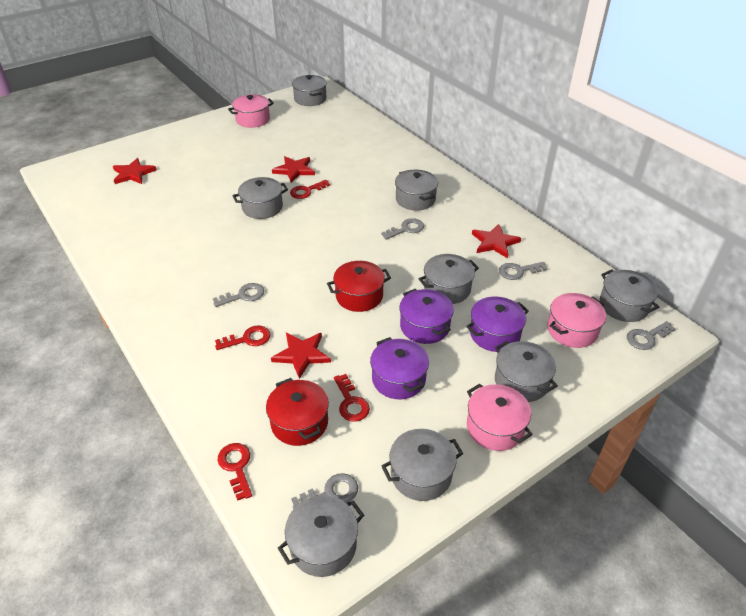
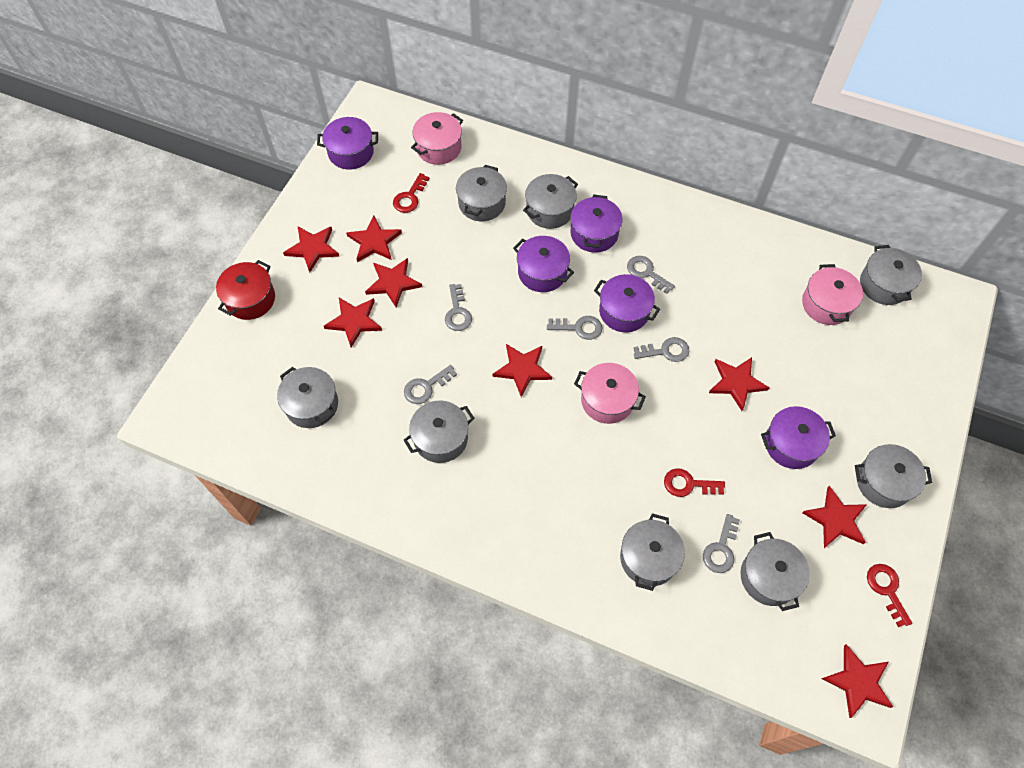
grey key: [213,283,264,307] [291,473,358,509] [381,218,424,240] [499,262,548,280] [627,321,675,350] = 5 -> [404,365,457,404] [445,284,472,331] [547,316,602,340] [627,256,675,294] [634,337,689,362] [703,514,740,573] = 6
purple pot: [370,337,429,399] [399,288,454,344] [466,296,529,352] = 3 -> [317,117,378,170] [513,236,574,292] [570,194,623,253] [594,274,660,332] [761,406,836,469] = 5
red key: [215,326,271,350] [218,443,252,501] [290,180,330,199] [334,374,370,422] = 4 -> [393,173,429,213] [664,468,725,497] [867,564,912,627] = 3
red pot: [266,378,329,446] [327,261,391,312] = 2 -> [216,260,275,320] = 1
red star: [113,158,157,184] [271,333,331,379] [272,156,315,183] [472,224,521,258] = 4 -> [283,227,339,273] [324,298,382,348] [346,216,402,262] [365,258,422,308] [493,344,552,397] [709,357,770,411] [803,486,867,548] [822,644,893,718] = 8

